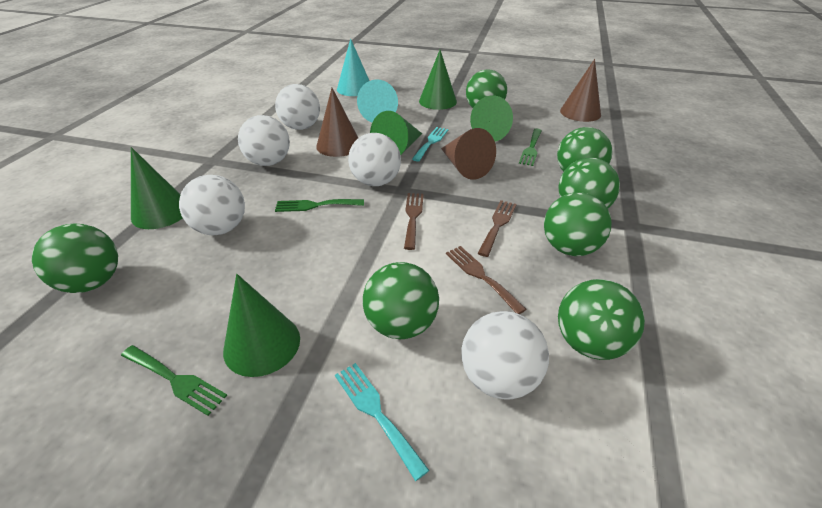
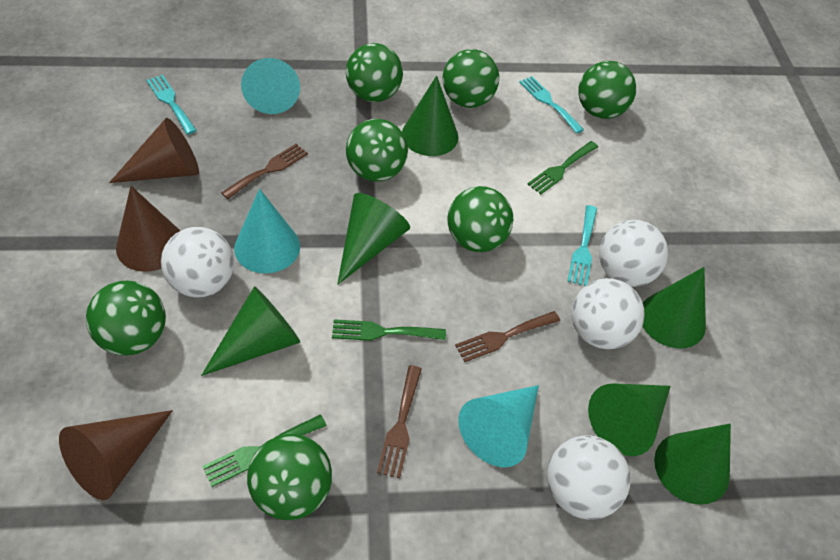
green cone: [131,147,182,229] [223,274,300,377] [370,111,422,155] [419,50,457,110] [470,95,513,142] = 5 -> [201,286,300,376] [337,193,410,285] [402,76,458,156] [588,383,670,456] [643,267,706,349] [654,424,731,505] = 6
turquoise cone: [337,38,369,96] [357,79,398,122] = 2 -> [234,189,300,273] [241,58,300,114] [458,385,539,467] = 3
turquoise fork: [335,363,429,481] [412,127,449,161] = 2 -> [146,75,197,135] [519,76,584,134] [567,205,597,286] = 3
white ball: [179,175,245,235] [238,115,290,166] [275,84,320,130] [348,133,401,186] [461,311,549,400] = 5 -> [161,227,234,298] [547,435,630,520] [572,278,644,349] [599,220,668,287] = 4

